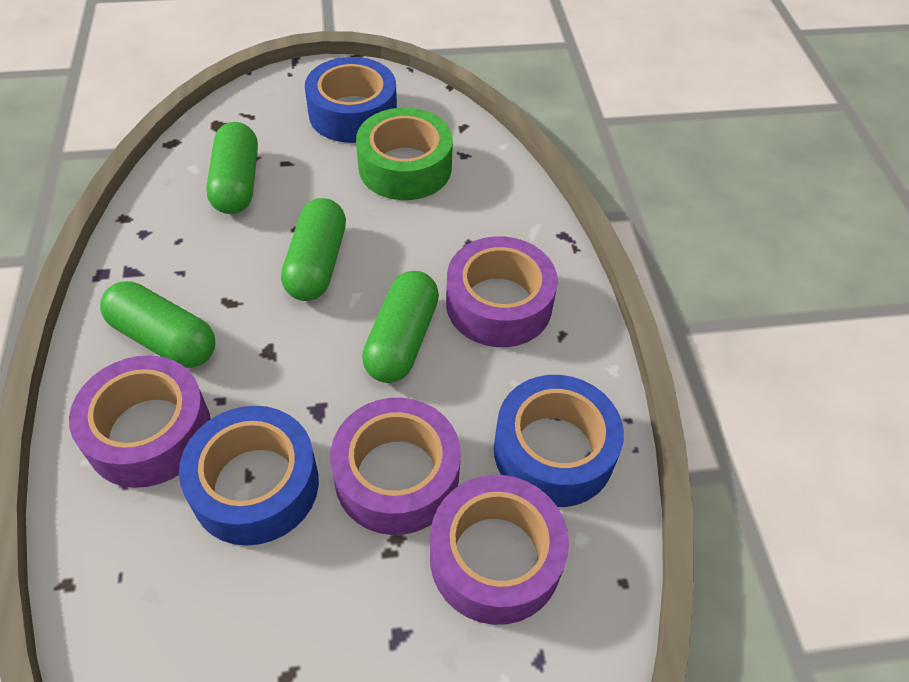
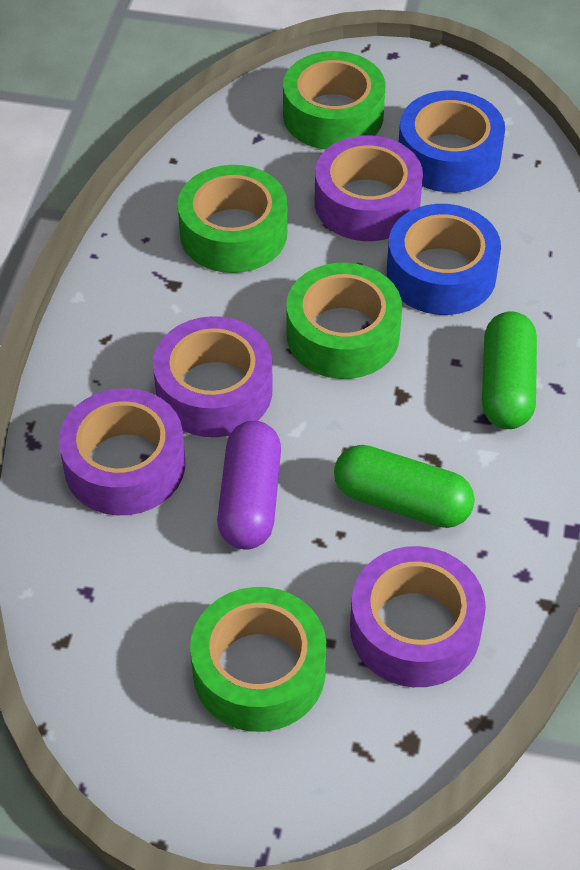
blue tape: [179,406,319,546] [305,57,397,143] [494,375,624,507] = 3 -> [387,204,501,315] [399,90,505,193] = 2
green capsule: [100,281,215,368] [206,122,258,214] [281,198,346,301] [362,271,439,383] = 4 -> [334,445,475,528] [482,311,537,429] = 2
green tape: [356,108,453,200] = 1 -> [178,165,287,273] [190,587,326,732] [283,51,386,150] [286,263,402,379] = 4
purple capsule: none = 0 -> [217,421,281,549] = 1

